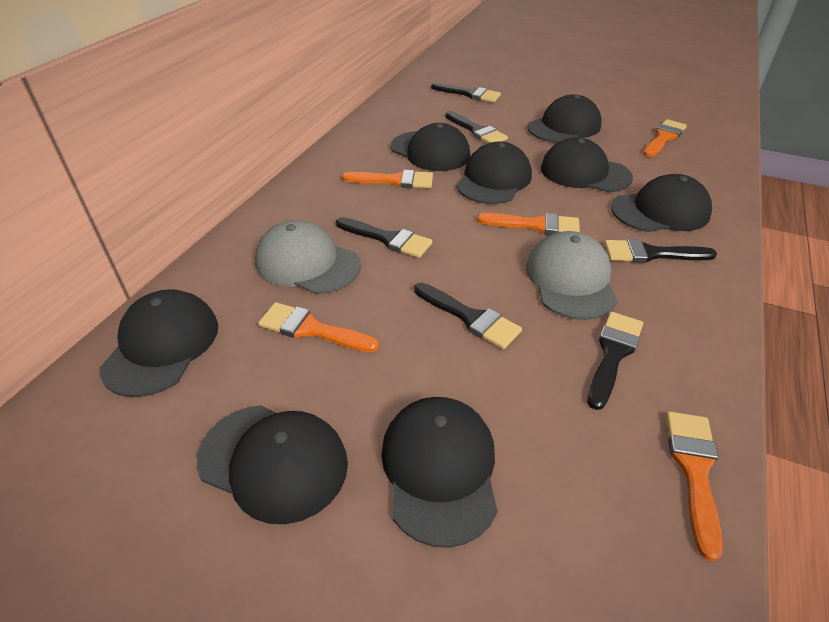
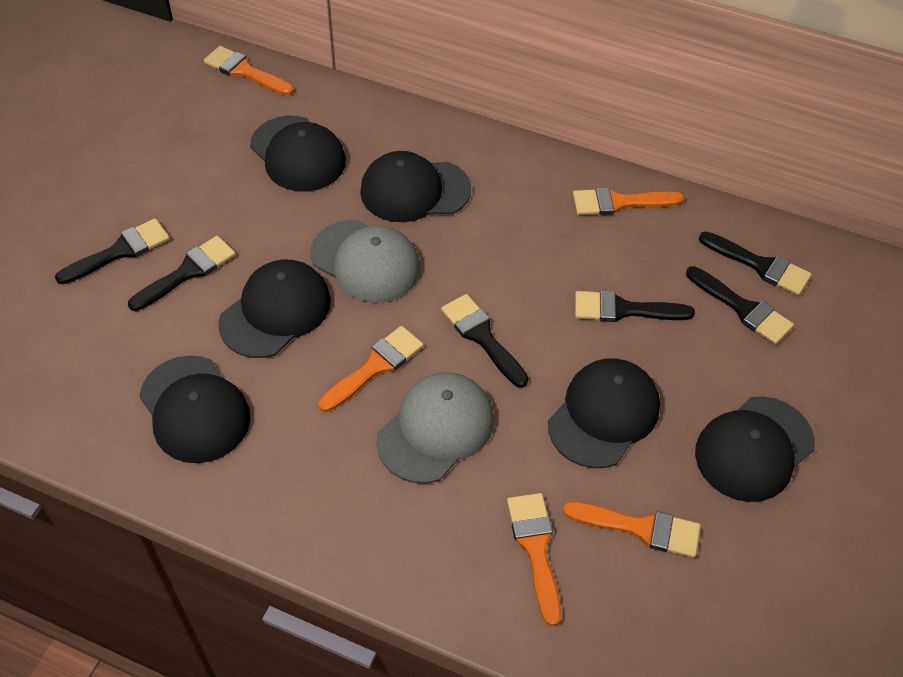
black cap: [100,289,218,397] [197,405,348,524] [381,397,497,548] [391,123,470,171] [456,141,532,204] [527,94,602,143] [541,137,633,192] [611,174,712,232] = 8 -> [139,355,251,463] [218,259,331,358] [250,116,346,192] [360,151,471,222] [548,358,660,468] [695,396,815,502] = 6

